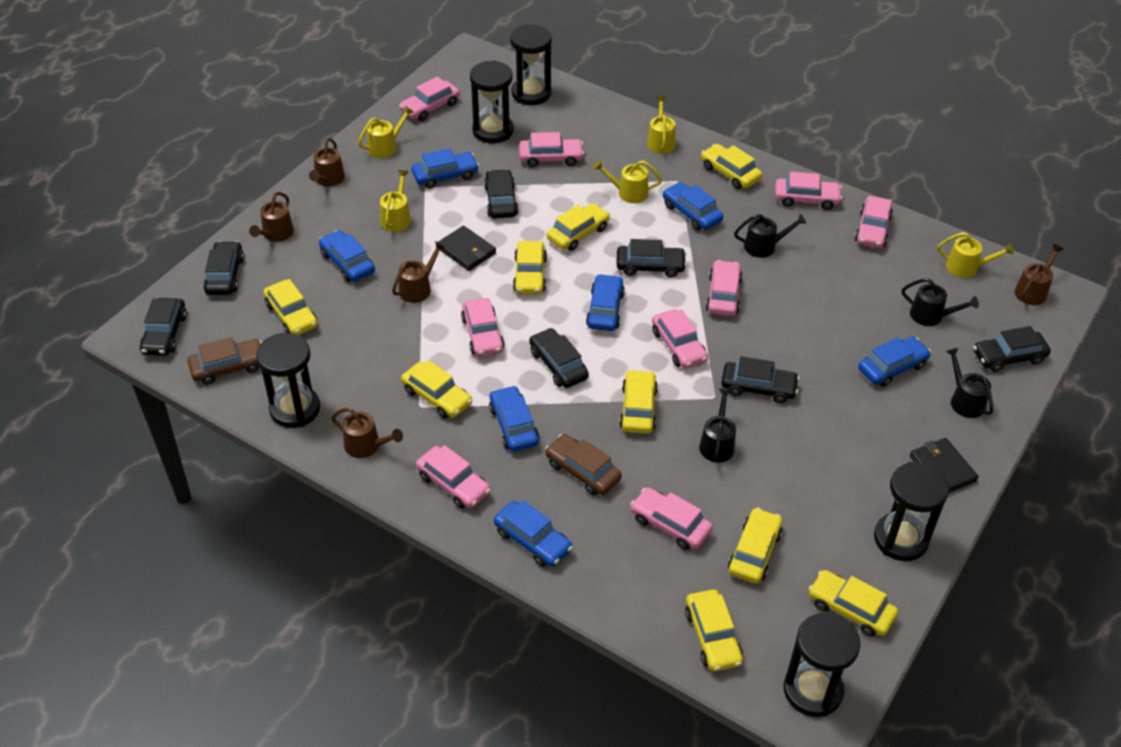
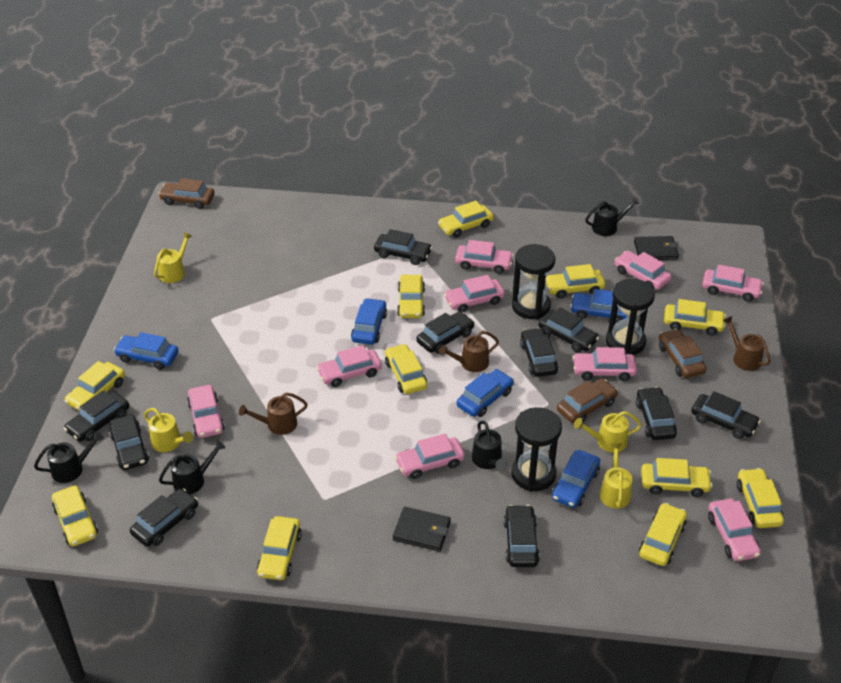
black car: [140,298,187,356] [203,241,244,295] [484,169,519,218] [529,328,589,388] [617,239,687,278] [721,356,800,403] [973,326,1051,372] = 7 -> [64,390,129,442] [109,414,149,470] [130,488,198,547] [374,229,432,265] [416,311,475,354] [503,505,540,567] [520,328,558,377] [538,308,599,352] [636,387,677,440] [691,391,761,439] = 10
black hourglass: [256,333,320,428] [470,60,514,143] [510,24,552,105] [783,613,860,717] [874,462,949,561] = 5 -> [511,407,562,492] [512,244,555,319] [606,279,655,355] = 3
blue car: [319,230,375,282] [411,148,479,189] [489,385,539,452] [494,501,573,567] [586,274,625,331] [663,182,723,230] [858,336,931,387] = 7 -> [114,332,179,370] [351,298,387,345] [456,369,514,417] [552,450,600,508] [570,289,627,323] = 5
brown car: [187,337,262,385] [545,434,622,495] = 2 -> [159,178,215,209] [557,378,618,423] [659,329,706,378] = 3
brown watering can: [249,192,294,242] [309,138,345,187] [331,408,403,458] [392,241,445,303] [1014,244,1064,305] = 5 -> [239,393,308,435] [439,331,499,372] [723,316,771,371] = 3
yellow car: [263,279,318,335] [401,360,472,419] [513,241,547,294] [547,203,610,251] [620,370,658,434] [685,589,743,672] [701,144,762,189] [728,507,782,584] [809,570,898,637] = 9 -> [52,486,98,546] [65,361,125,411] [257,516,302,580] [385,344,427,394] [397,275,425,318] [438,201,493,238] [545,264,605,299] [639,503,687,566] [641,458,713,497] [664,299,726,335] [737,468,784,528] = 11
yellow watering can: [358,106,414,158] [380,170,411,232] [593,160,662,203] [647,95,676,154] [937,232,1014,278] = 5 -> [144,408,193,452] [154,232,192,283] [574,411,642,453] [600,443,633,509] = 4

